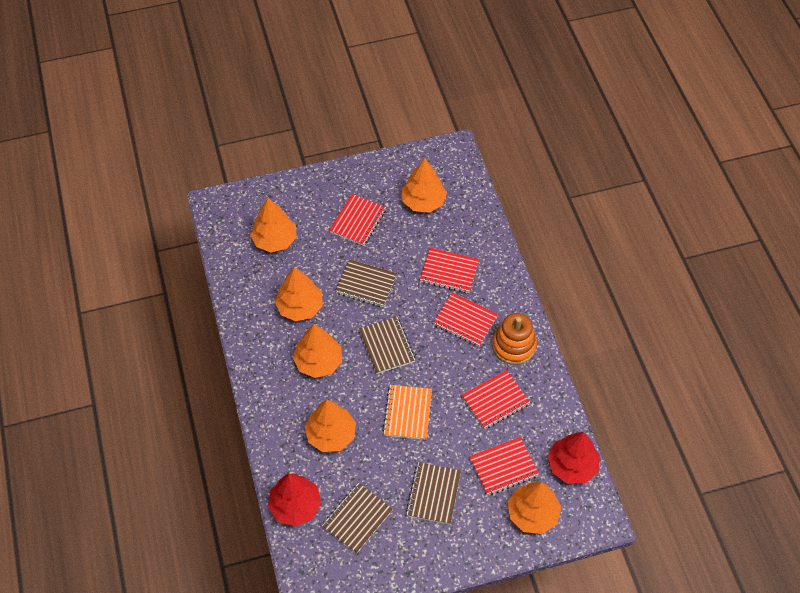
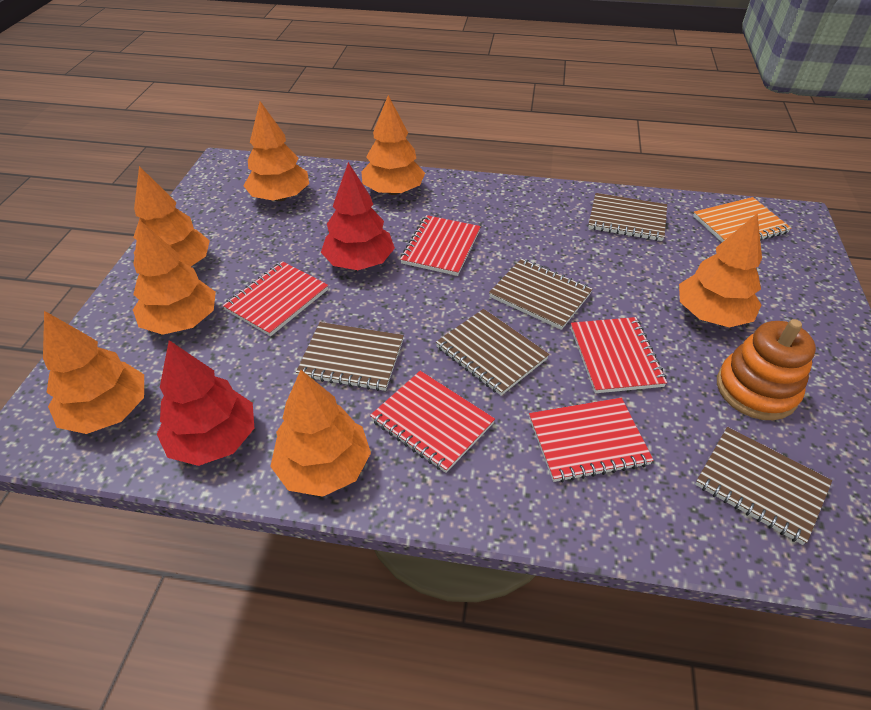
brown notebook: [322,483,393,553] [335,259,397,307] [359,317,415,374] [406,462,461,525] = 4 -> [296,322,404,391] [436,309,549,395] [489,259,593,330] [588,193,667,241] [695,427,832,545] = 5
orange tree: [250,198,297,252] [275,267,323,321] [293,324,342,378] [305,400,356,452] [402,158,447,213] [508,481,561,534] = 6 -> [43,311,144,434] [133,220,216,335] [134,166,210,267] [243,101,309,201] [270,370,371,497] [361,95,425,195] [679,213,762,328] = 7

